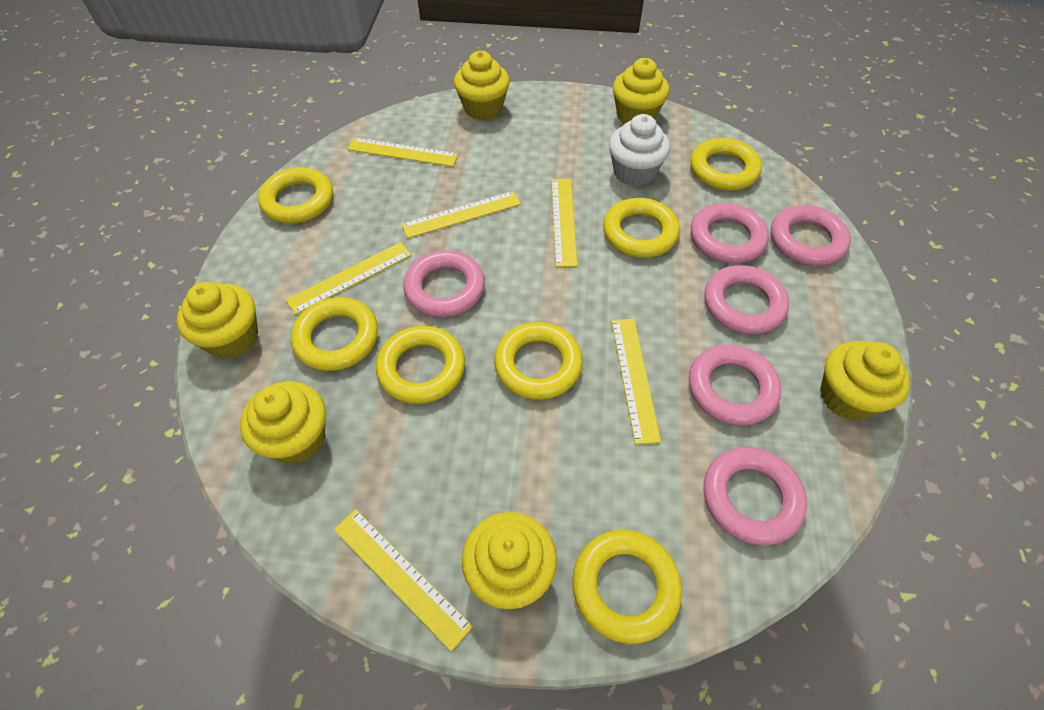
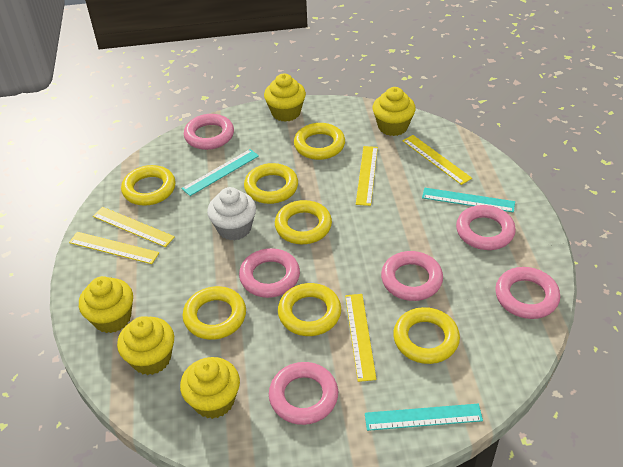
turquoise ruler: none = 0 -> [181,149,259,196] [365,404,483,431] [422,188,515,212] = 3
yellow cupcake: [177,282,258,359] [240,381,326,464] [454,51,510,120] [462,512,557,609] [613,58,669,124] [820,341,910,421] = 6 -> [79,276,133,333] [117,316,174,375] [180,357,240,419] [264,73,306,122] [372,87,416,136] = 5
yellow ruler: [286,242,411,315] [334,509,473,651] [347,137,458,167] [401,191,521,238] [551,179,577,267] [611,319,661,444] = 6 -> [69,232,159,264] [93,207,175,247] [345,294,377,382] [356,146,378,206] [402,135,472,185] = 5

